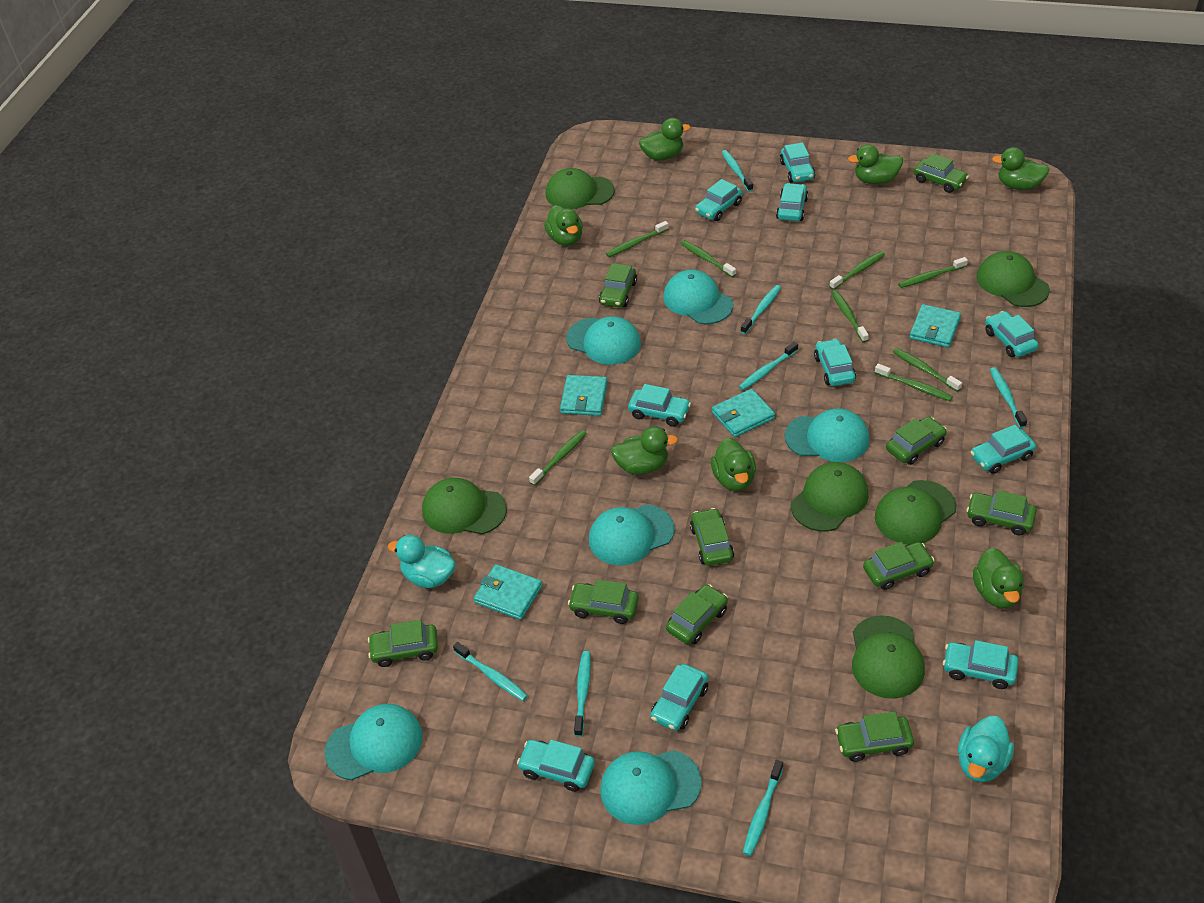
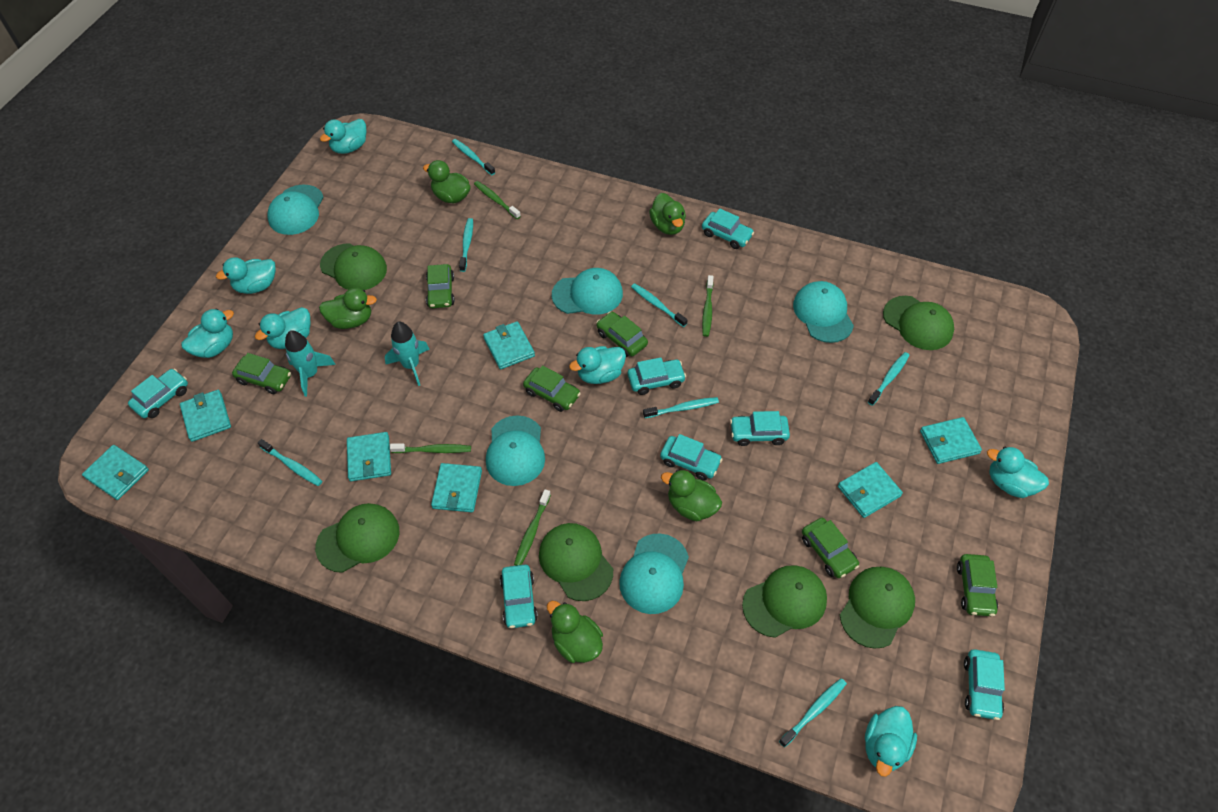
green car: [368,620,438,667] [568,579,639,624] [599,263,637,308] [666,584,728,644] [690,508,734,566] [835,712,914,762] [863,542,935,590] [886,416,947,465] [914,153,969,193] [966,490,1036,535] = 10 -> [232,353,291,394] [426,264,455,308] [523,365,581,412] [596,312,648,357] [802,518,859,578] [957,554,998,616] = 6
green duck: [544,205,583,246] [611,426,678,475] [639,118,691,161] [711,438,756,491] [848,144,903,185] [973,548,1024,608] [992,147,1050,190] = 7 -> [319,288,377,329] [423,160,471,203] [547,601,603,663] [649,193,686,235] [661,470,722,521] = 5
green toothbrush: [529,430,587,486] [606,221,669,257] [680,240,736,277] [829,251,885,290] [831,290,869,343] [875,364,953,401] [893,348,962,392] [898,257,968,288] = 8 -> [390,443,471,453] [474,181,521,219] [514,489,551,566] [702,275,714,337] = 4
turquoise cap: [325,704,423,781] [566,316,641,365] [589,505,675,565] [600,750,702,825] [663,270,733,324] [785,408,870,462] = 6 -> [267,185,324,235] [486,415,545,486] [552,268,623,315] [619,534,689,614] [793,281,854,343] = 5
turquoise car: [517,740,595,792] [628,384,691,427] [651,664,708,731] [695,179,743,221] [776,183,808,221] [780,142,815,183] [814,339,856,386] [943,640,1019,689] [970,425,1036,474] [985,311,1039,357] = 10 -> [128,369,188,418] [500,565,538,628] [628,358,686,395] [660,434,723,480] [702,208,754,249] [730,411,790,446] [964,649,1005,720] = 7
turquoise duck: [388,535,456,588] [958,716,1014,782] = 2 -> [181,309,234,358] [216,257,276,294] [255,307,311,349] [320,119,366,154] [569,346,626,384] [865,706,917,777] [987,447,1049,498] = 7
turquoise rocket: none = 0 -> [285,330,336,396] [385,322,430,386] = 2
turquoise wallet: [474,564,542,620] [560,375,608,416] [712,389,775,437] [910,304,961,348] = 4 -> [82,445,149,500] [180,390,231,442] [347,432,391,481] [431,463,482,512] [483,321,535,369] [838,462,903,518] [920,417,982,464] = 7

